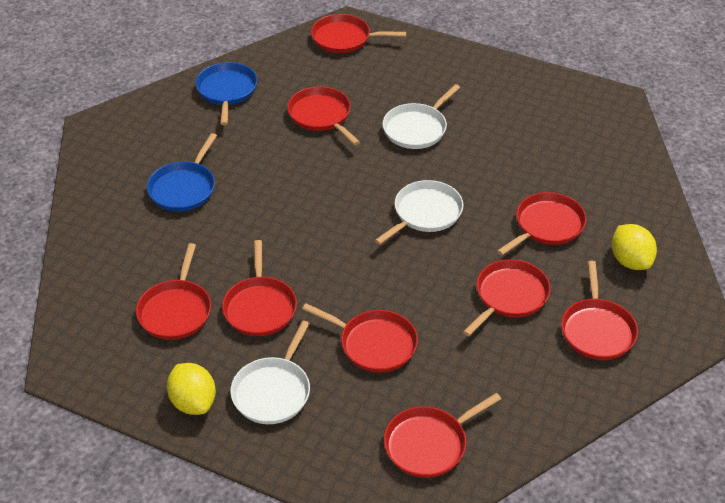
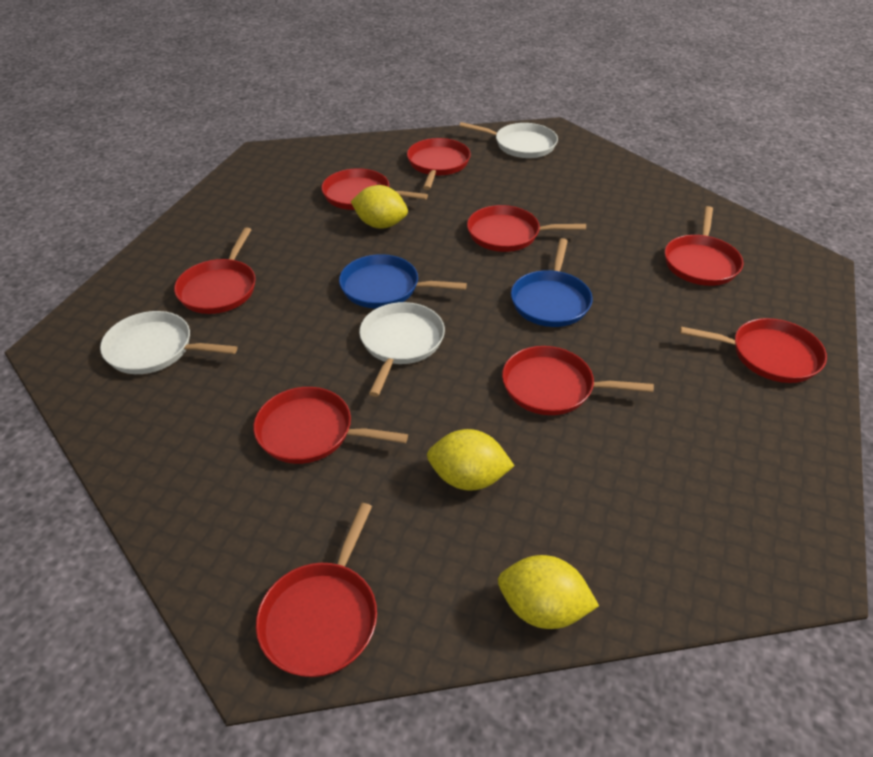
yellow lemon: [167,363,216,415] [612,224,657,270] = 2 -> [351,185,408,229] [427,429,515,491] [498,555,599,629] = 3

